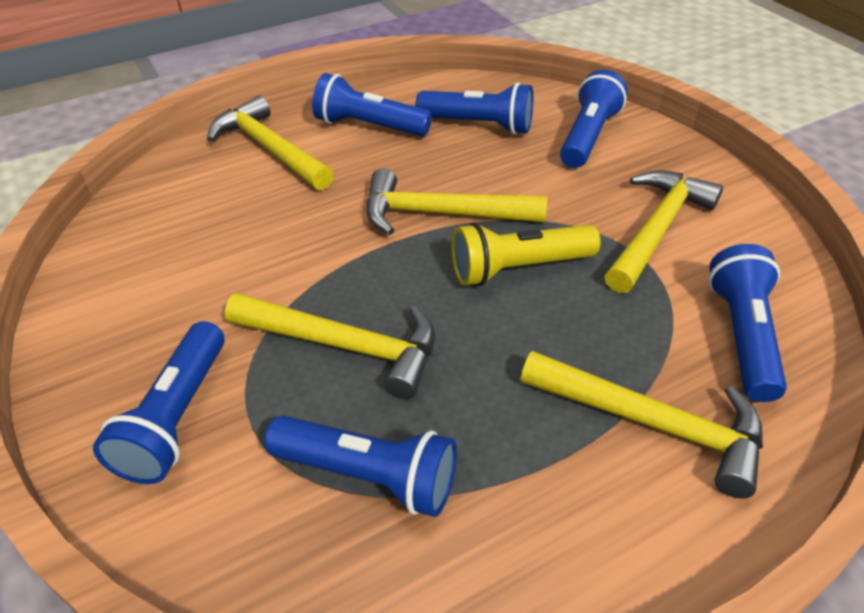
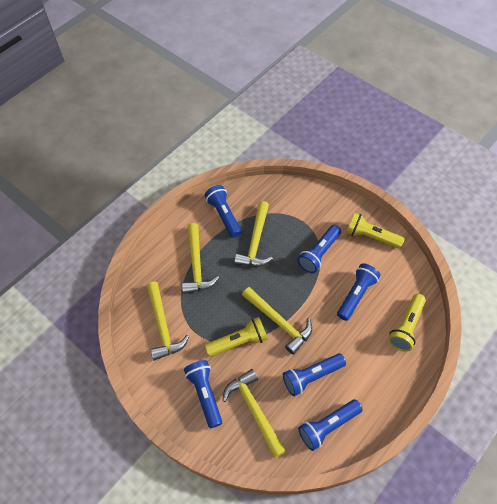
yellow flashlight: [451,222,600,286] = 1 -> [205,317,268,357] [346,213,405,249] [388,294,426,351] = 3

